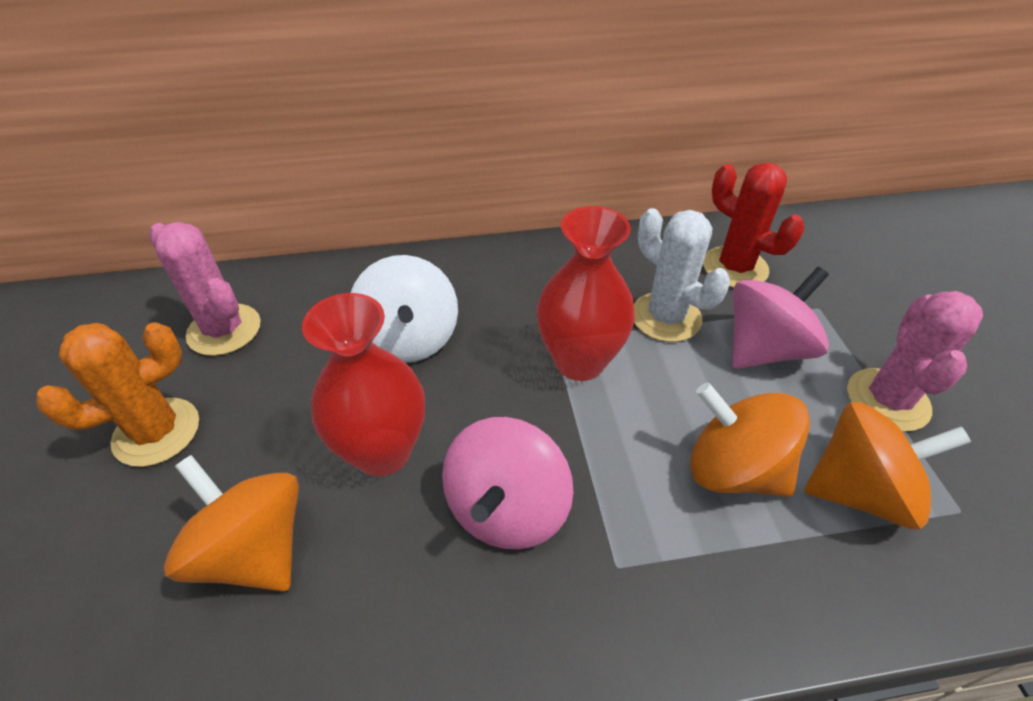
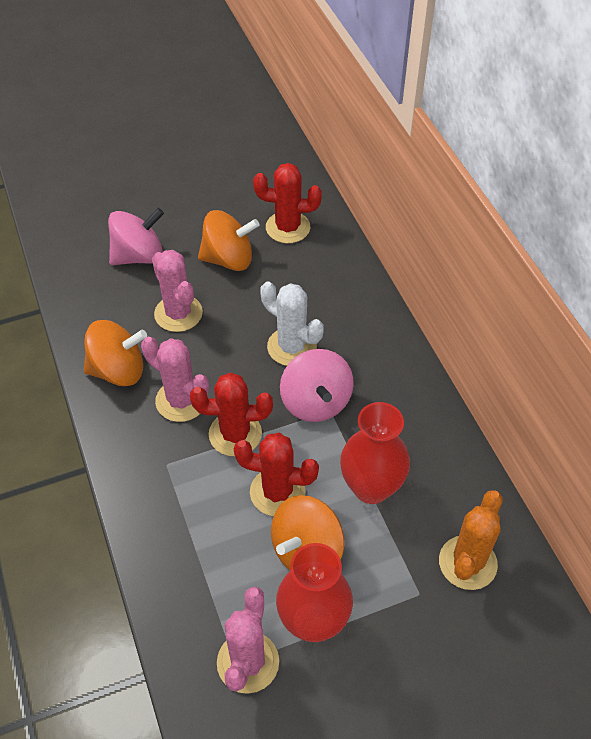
pink cactus: [149,222,261,356] [847,291,983,432] = 2 -> [141,337,209,422] [152,250,203,332] [217,587,279,694] = 3
red cactus: [703,162,804,288] = 1 -> [190,373,273,456] [234,433,319,516] [253,163,322,243] = 3
white spinning top: [351,255,458,363] = 1 -> none = 0

